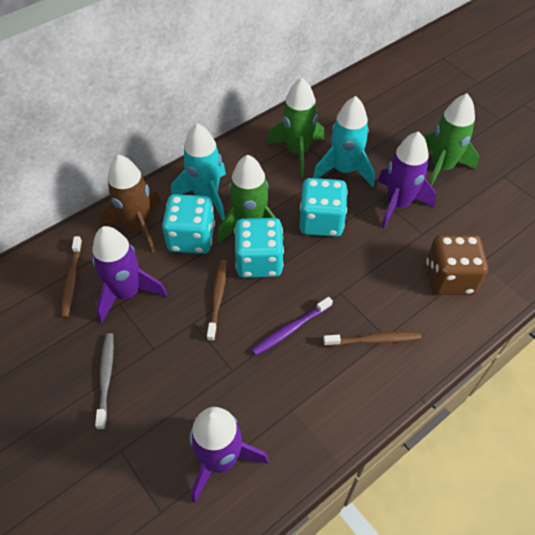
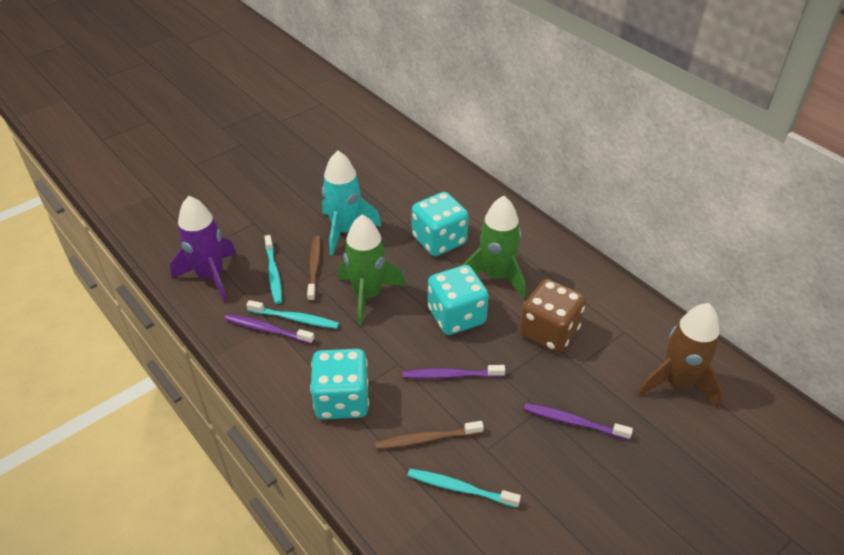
brown toothbrush: [61,236,82,318] [207,260,227,342] [323,332,421,346] = 3 -> [307,235,321,302] [375,421,484,449] = 2
green rocket: [218,155,284,243] [267,78,325,177] [424,93,479,186] = 3 -> [338,215,406,325] [463,196,525,299] = 2
grey toothbrush: [95,333,114,430] = 1 -> none = 0
purple rocket: [92,226,167,323] [189,407,268,503] [378,131,436,229] = 3 -> [170,196,236,302] = 1
purple toothbrush: [252,297,333,356] = 1 -> [224,314,315,344] [403,365,505,379] [524,403,633,440] = 3
turquoise rocket: [171,123,226,221] [313,96,375,187] = 2 -> [322,151,382,255] = 1
turquoise toothbrush: none = 0 -> [246,300,339,329] [264,235,282,304] [407,469,521,508] = 3

